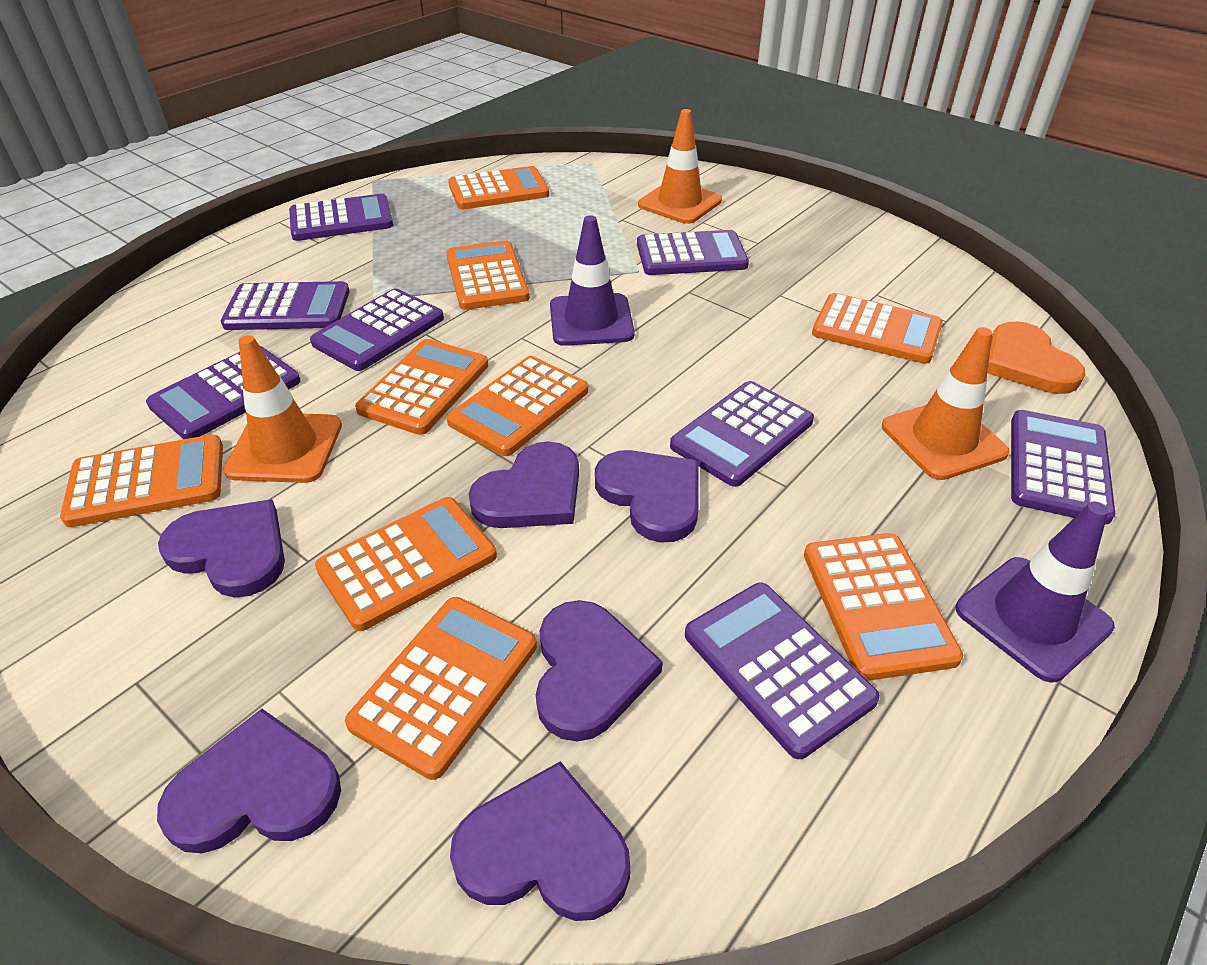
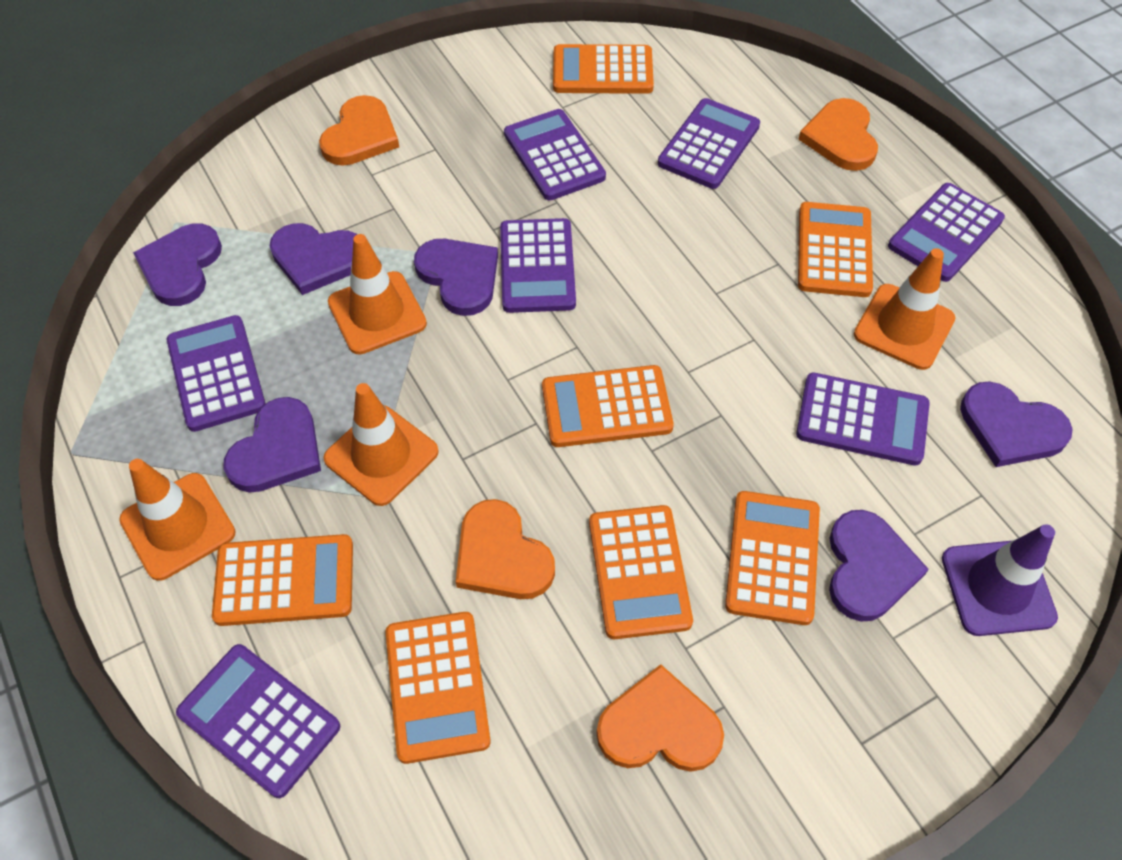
orange calculator: [60,435,223,527] [315,497,497,631] [345,597,537,780] [355,339,488,435] [446,241,530,310] [447,356,588,456] [448,166,549,209] [804,533,963,681] [812,293,943,364] = 9 -> [212,534,353,626] [385,612,491,764] [542,365,674,447] [553,44,654,94] [589,505,693,639] [725,491,820,625] [798,202,873,297] = 7
orange heart: [987,321,1086,394] = 1 -> [319,95,399,166] [456,499,555,599] [597,664,724,772] [798,98,878,171] = 4
orange traffic cone: [223,335,342,483] [638,109,722,224] [882,327,1010,480] = 3 -> [119,459,236,581] [323,383,439,506] [328,234,427,355] [854,248,955,370] = 4
purple calculator: [146,345,301,439] [221,281,350,330] [289,194,393,241] [310,288,444,371] [637,230,749,275] [670,381,814,487] [685,583,880,759] [1011,410,1115,524] = 8 -> [167,315,266,432] [176,644,340,798] [500,218,576,313] [504,109,606,200] [658,98,760,189] [796,373,930,466] [888,183,1005,282] = 7
purple traffic cone: [550,215,635,346] [956,502,1115,683] = 2 -> [942,524,1058,636] = 1

